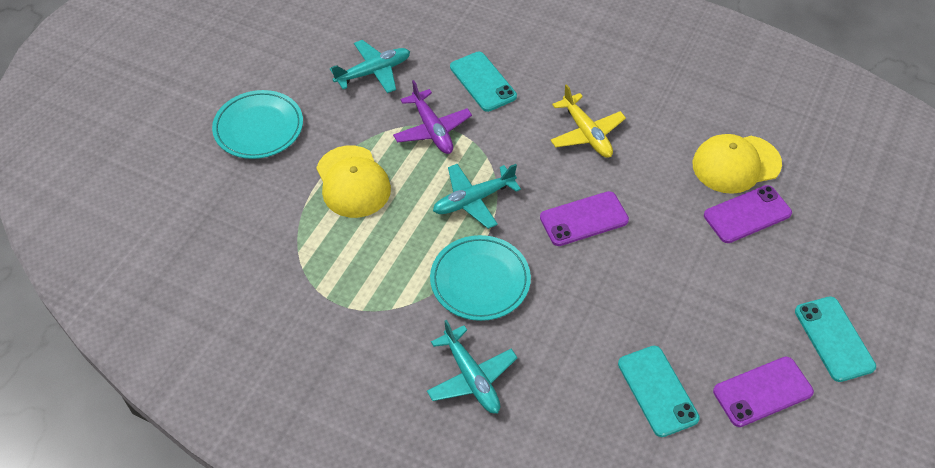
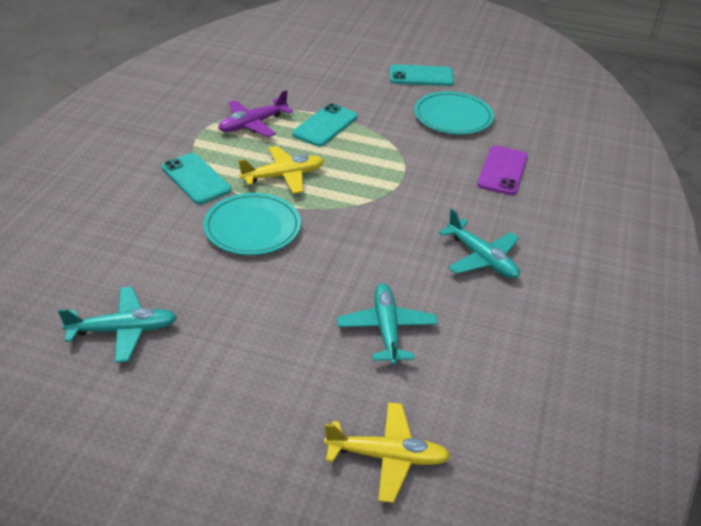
purple phone: [540,191,629,246] [704,185,792,243] [713,357,814,427] = 3 -> [477,146,528,195] = 1
yellow cap: [316,145,391,218] [693,134,782,194] = 2 -> none = 0
yellow plane: [550,84,626,158] = 1 -> [239,146,324,194] [324,402,450,503] = 2

